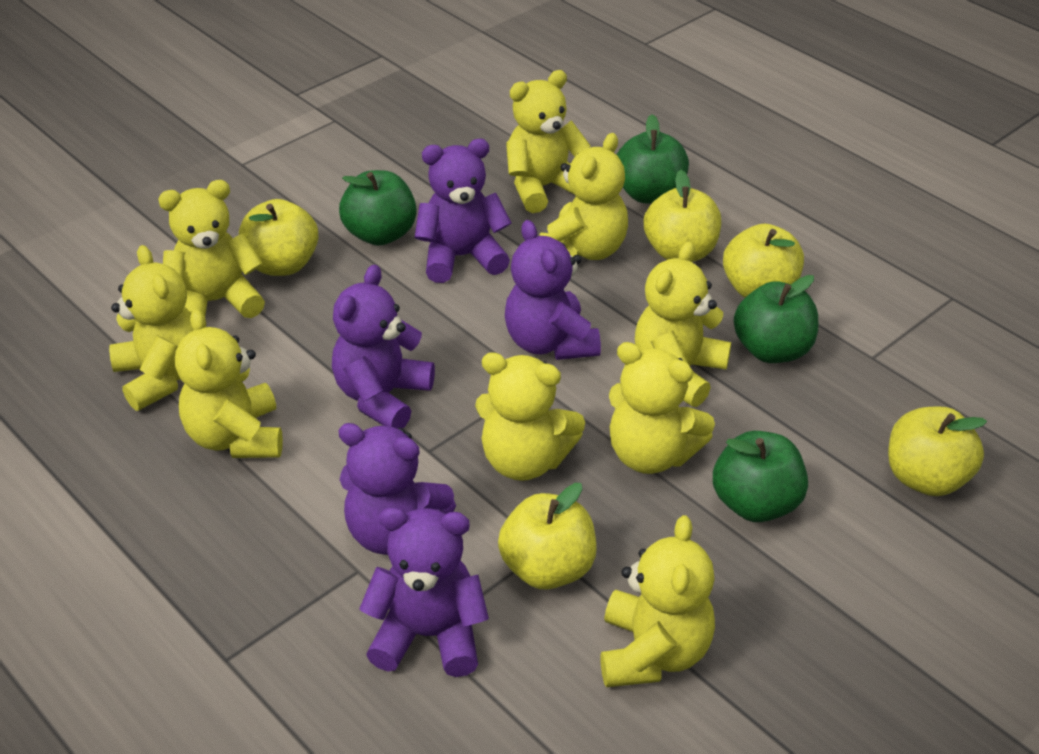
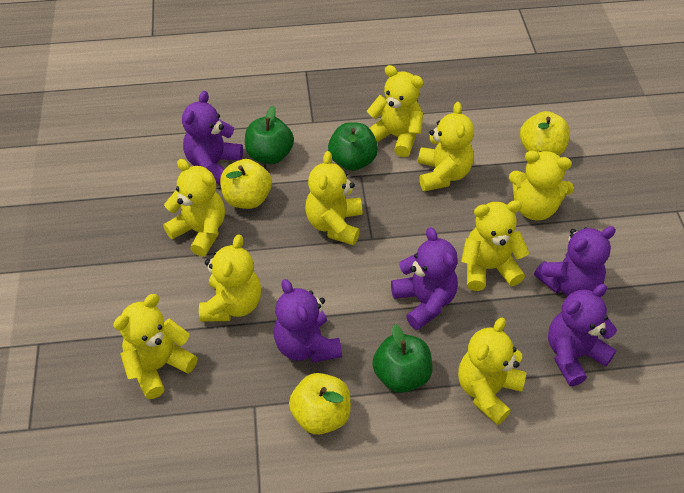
green apple: [339,170,417,246] [617,114,689,204] [713,431,808,522] [734,275,818,363] = 4 -> [245,106,294,164] [328,122,378,171] [372,324,433,393] = 3
yellow apple: [239,199,319,276] [498,483,597,589] [644,170,721,262] [723,224,804,298] [888,406,987,496] = 5 -> [220,159,272,209] [289,373,351,435] [520,111,570,156] = 3

